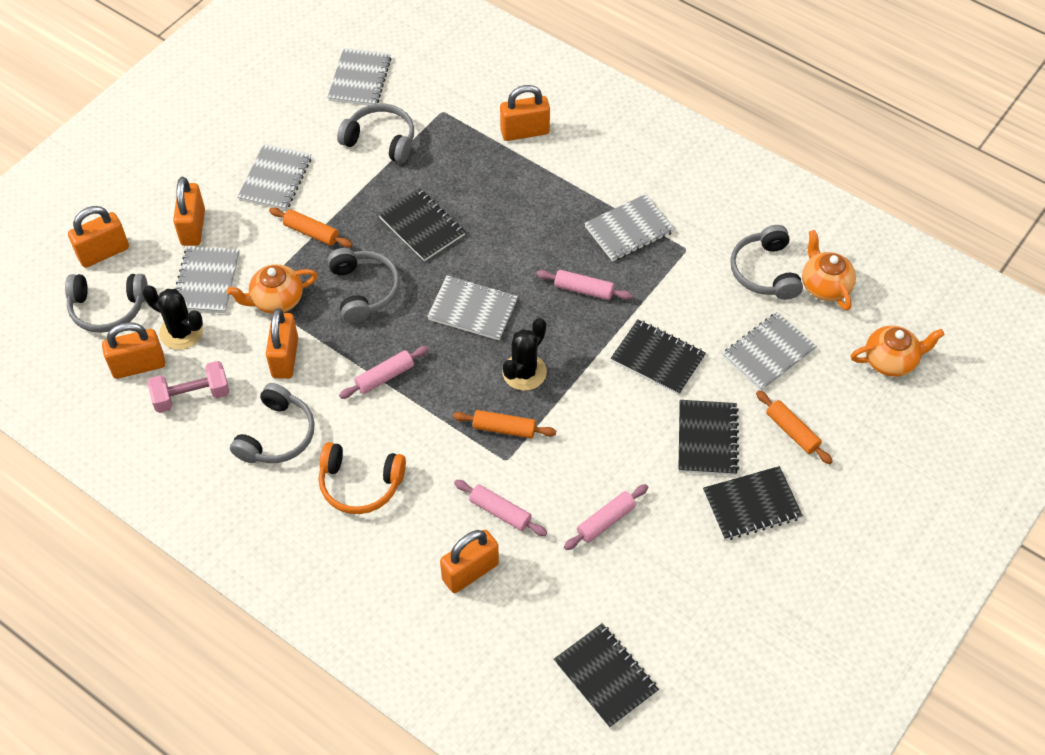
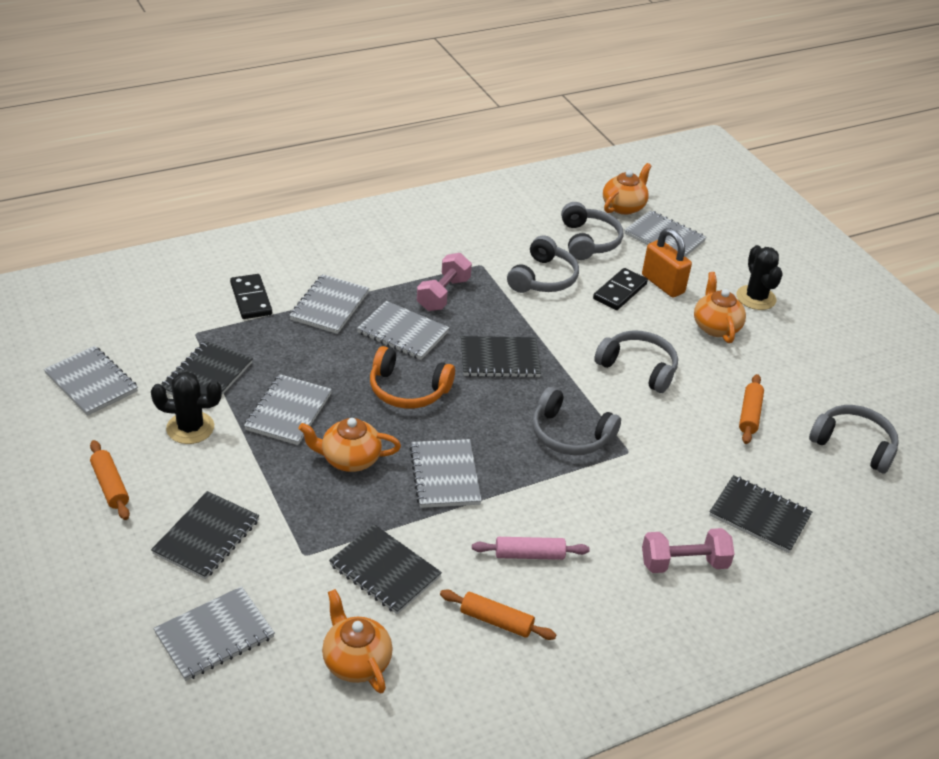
black domino: none = 0 -> [230,274,272,319] [593,268,648,310] = 2
grey notebook: [175,246,240,313] [237,144,311,211] [327,48,391,106] [427,275,518,340] [584,194,675,261] [722,312,817,391] = 6 -> [44,346,138,416] [153,586,275,681] [244,374,332,445] [289,274,369,334] [357,301,449,360] [410,439,482,508] [624,210,706,257] = 7
orange padlock: [68,206,129,268] [102,322,165,379] [173,177,205,246] [266,308,298,379] [440,530,499,593] [500,85,550,141] = 6 -> [642,228,692,297] = 1
orange teapot: [227,264,318,314] [802,230,856,310] [851,325,945,377] = 3 -> [298,418,401,472] [322,589,393,694] [603,163,651,215] [694,272,746,343] = 4
pink dumbbell: [148,361,229,413] = 1 -> [417,253,472,311] [642,528,734,573] = 2
pink rolling pin: [339,346,429,399] [454,480,547,536] [536,270,633,300] [564,484,648,550] = 4 -> [472,537,590,560] = 1

